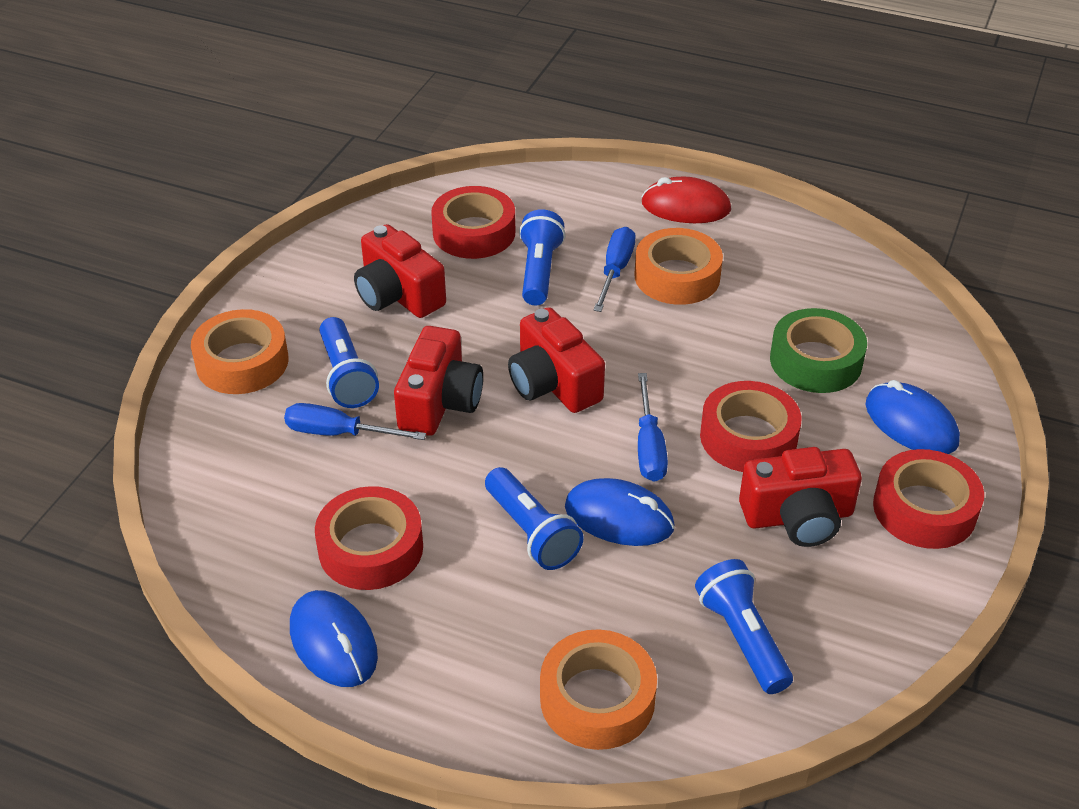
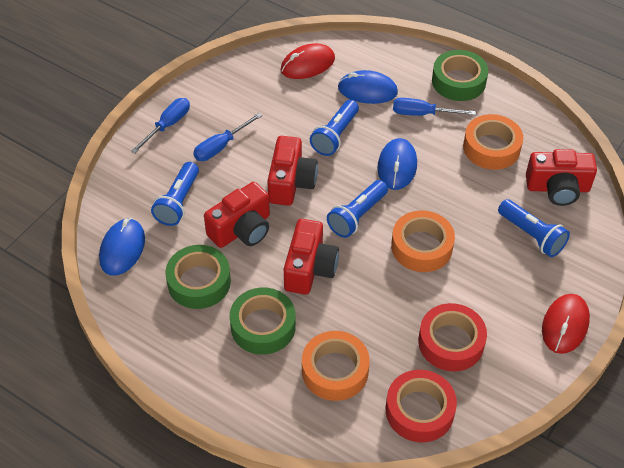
green tape: [770,308,867,393] = 1 -> [166,245,231,309] [230,288,296,355] [432,50,488,101] = 3
red mouse: [641,176,731,223] = 1 -> [281,43,335,79] [542,294,590,354] = 2
red tape: [315,486,423,590] [431,186,515,259] [700,381,801,472] [873,449,984,549] = 4 -> [386,370,457,442] [418,303,487,371] = 2

